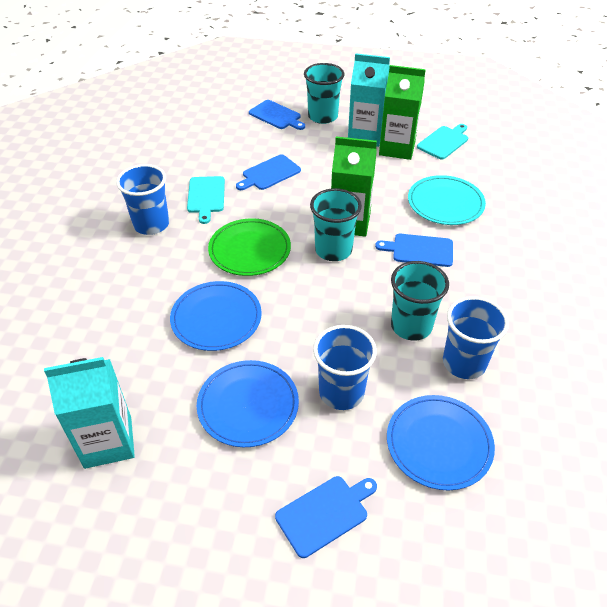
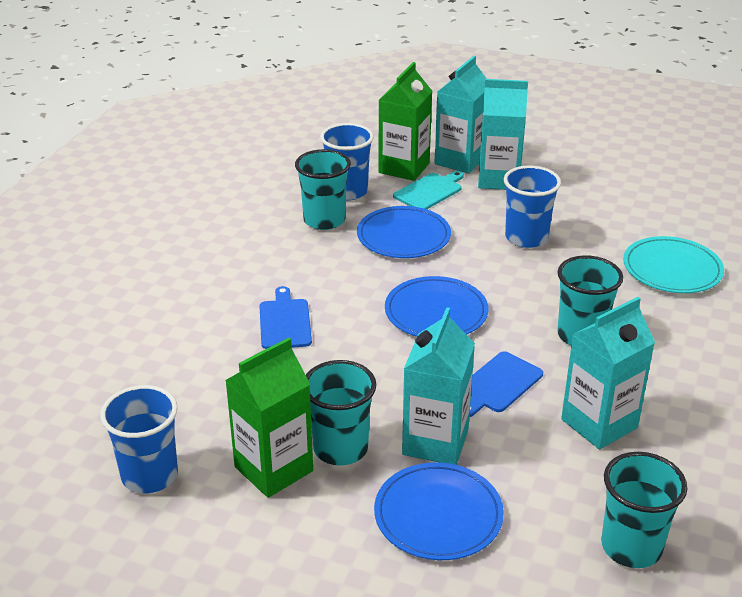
blue cutting board: [236,154,301,190] [249,100,305,130] [275,476,377,558] [375,234,453,267] = 4 -> [259,286,312,349] [470,351,543,417] = 2
green plate: [208,218,291,276] = 1 -> none = 0
turquoise carton: [44,357,135,469] [348,53,390,147] = 2 -> [402,307,475,465] [434,56,487,174] [478,79,528,190] [561,297,655,450] = 4
turquoise cup: [304,63,344,124] [310,188,362,261] [391,261,449,341] = 3 -> [295,149,351,230] [306,360,376,465] [557,255,623,345] [602,452,688,568] = 4
turquoise cutting board: [187,176,225,224] [417,124,468,160] = 2 -> [393,171,464,209] = 1

